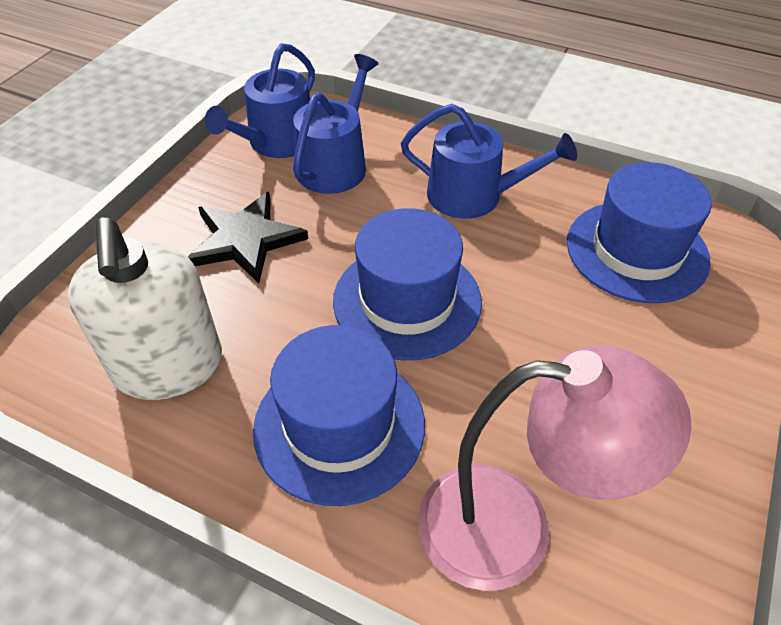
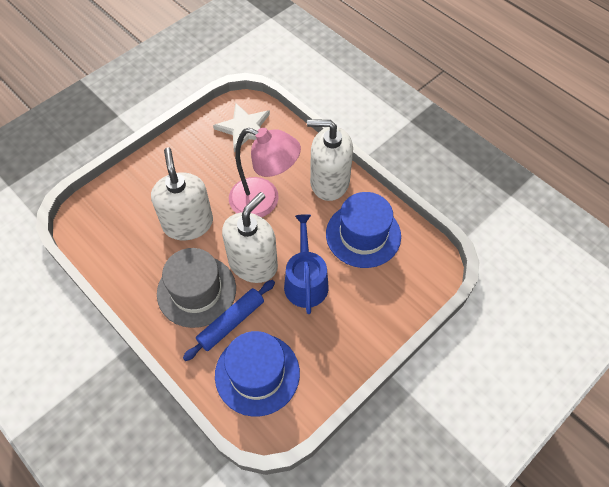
black star: [188,192,308,284] = 1 -> none = 0
blue hat: [253,325,425,506] [333,208,482,360] [567,162,712,303] = 3 -> [215,331,300,417] [326,192,401,268] = 2
blue rolling pin: none = 0 -> [183,280,275,361] = 1
blue watering can: [205,43,315,158] [293,54,379,194] [401,104,577,219] = 3 -> [284,214,329,314] = 1
grey hat: none = 0 -> [157,248,236,328] = 1
white soap dispenser: [68,218,222,400] = 1 -> [151,148,213,240] [222,192,278,283] [307,120,353,201] = 3
white star: none = 0 -> [213,103,270,152] = 1

